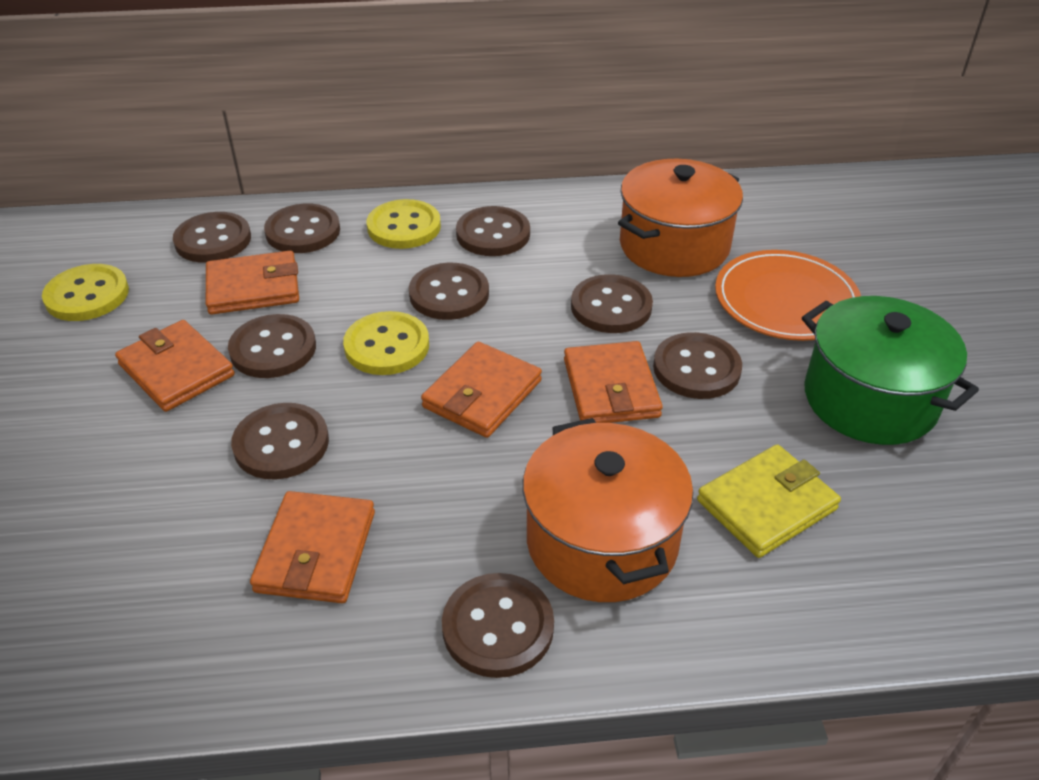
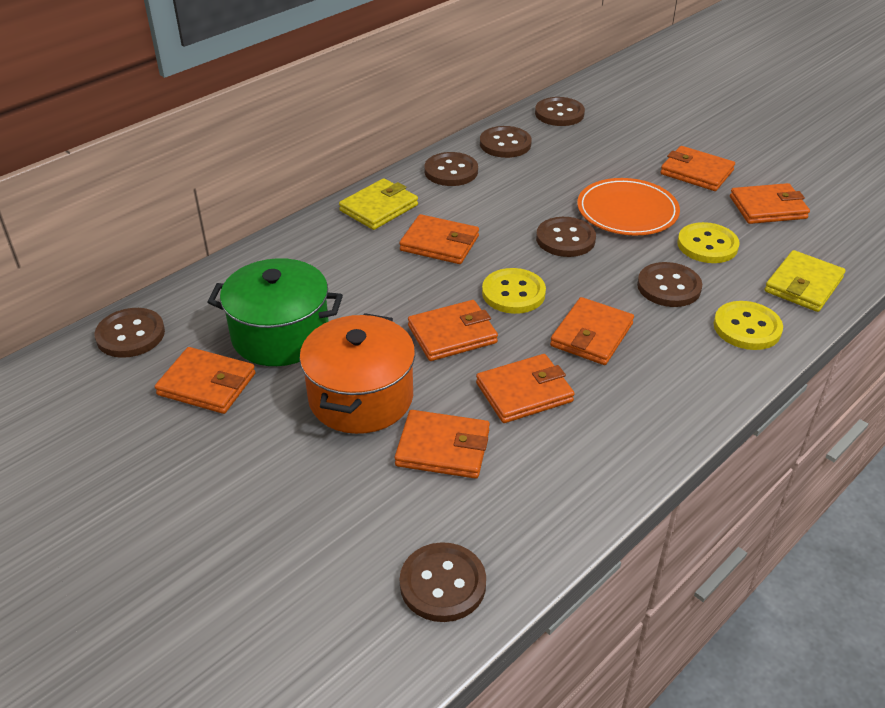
brown button: [173,212,251,263] [228,314,316,378] [231,403,329,479] [264,204,340,253] [409,263,489,320] [442,573,554,678] [456,206,530,256] [571,274,653,333] [653,332,742,399] = 9 -> [95,308,165,358] [400,542,486,622] [425,152,478,186] [480,126,532,158] [535,97,585,126] [536,217,596,257] [637,262,702,307] = 7
orange pot: [523,418,693,602] [618,159,743,277] = 2 -> [299,313,415,434] = 1
orange wallet: [115,320,235,412] [206,251,299,315] [250,491,375,603] [421,342,542,438] [564,341,663,423] = 5 -> [155,347,255,414] [395,410,490,479] [399,214,479,264] [408,300,498,361] [476,354,575,423] [550,297,634,365] [660,146,735,191] [730,183,810,224] = 8
yellow wallet: [697,444,841,558] = 1 -> [339,178,418,230] [765,250,846,312] = 2

